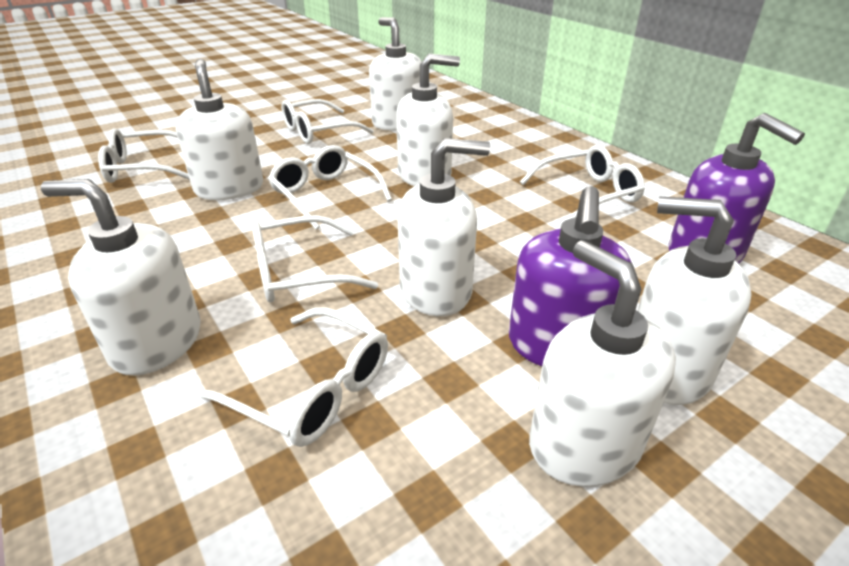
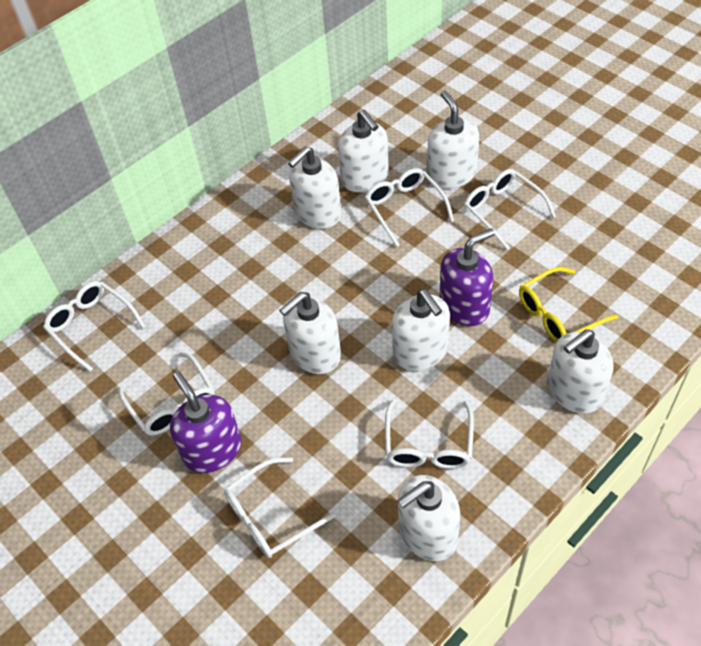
yellow glasses: none = 0 -> [519,267,618,342] = 1

